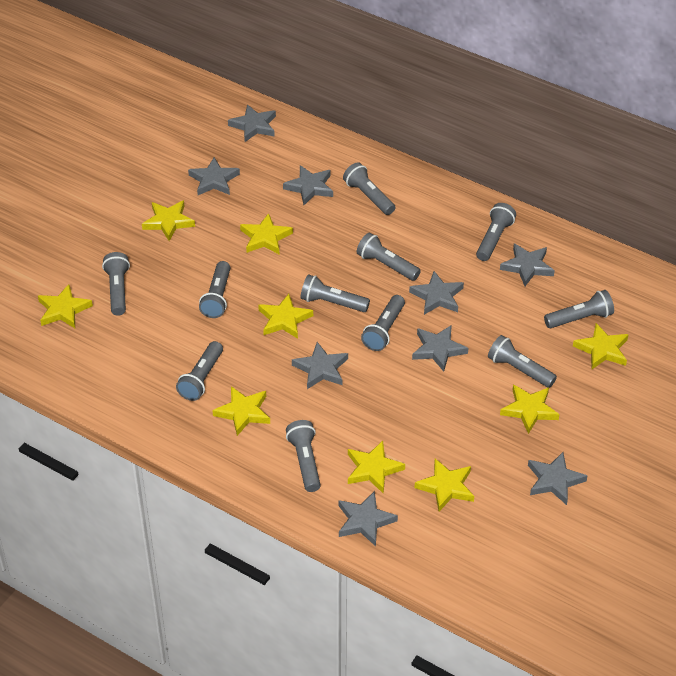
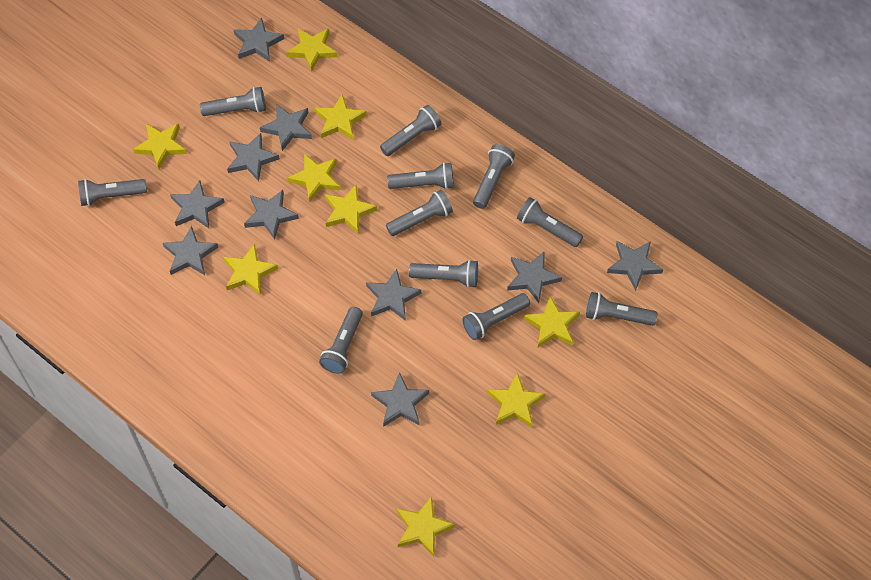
grey star: [188,157,240,195] [228,104,276,142] [283,165,333,205] [292,342,348,389] [339,491,398,547] [409,271,464,315] [412,325,468,372] [500,243,555,286] [528,452,587,505] = 9 -> [163,226,218,275] [170,180,225,228] [227,133,280,181] [234,18,284,62] [244,190,299,240] [260,104,312,151] [366,269,421,321] [371,372,429,427] [507,251,562,303] [607,241,663,291] = 10

